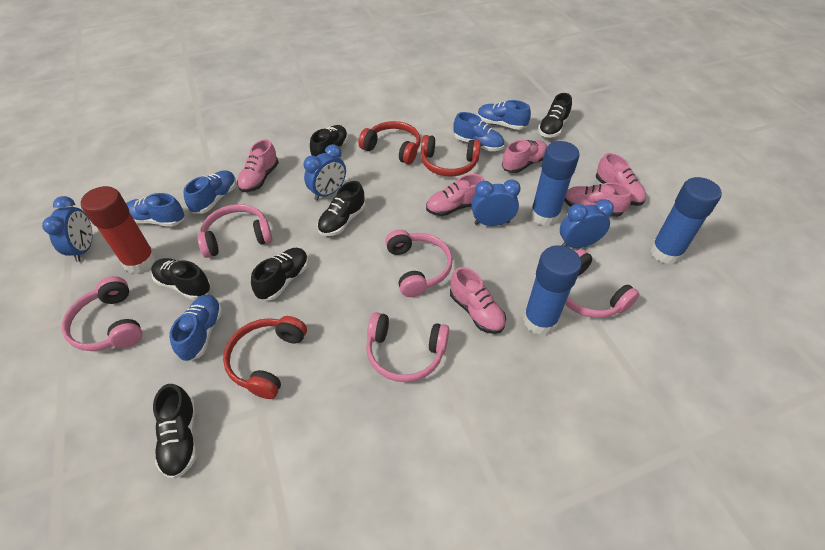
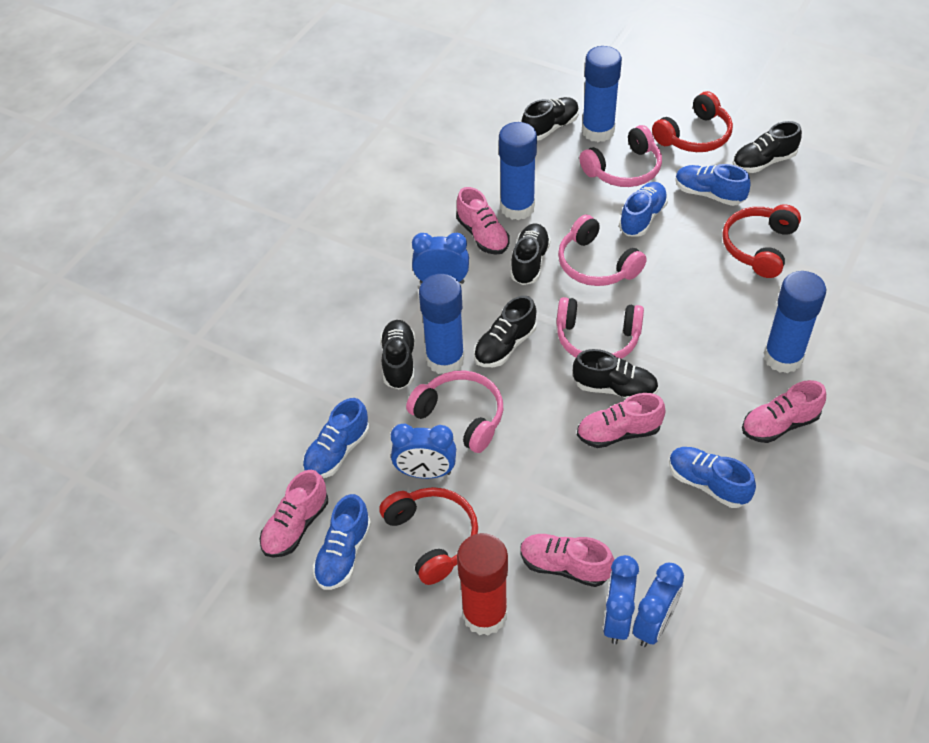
blue glue stick: [523,245,582,335] [530,141,580,226] [650,177,722,264] = 3 -> [419,274,465,374] [499,122,537,220] [582,46,622,142] [764,271,826,373] = 4
pink headphones: [62,276,142,351] [197,204,272,258] [366,312,449,382] [385,229,453,297] [565,249,639,318] = 5 -> [406,371,503,453] [557,297,644,359] [558,215,647,286] [580,125,662,187] = 4
pink shoe: [237,139,279,192] [426,174,484,216] [450,267,506,334] [502,140,547,173] [564,183,632,217] [596,153,646,206] = 6 -> [260,470,328,558] [456,187,510,255] [521,534,615,587] [577,393,666,448] [742,380,826,443] = 5

